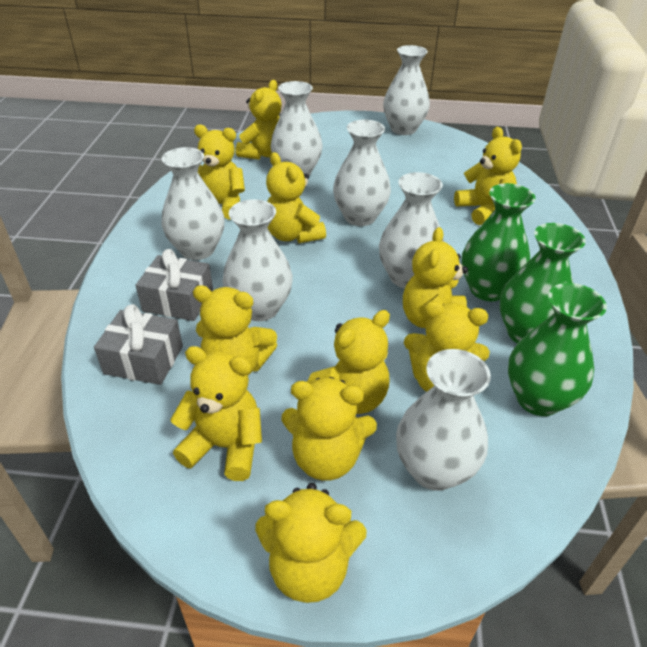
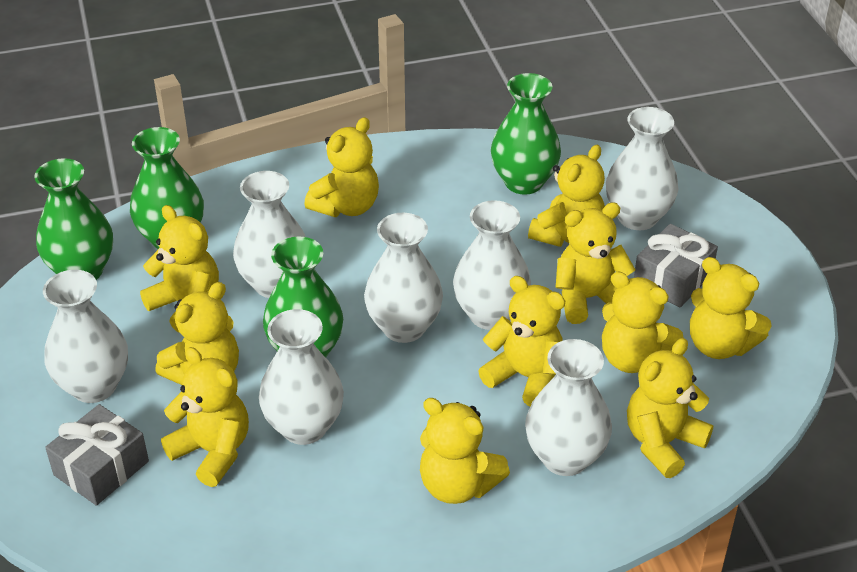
green vase: [462,183,536,301] [500,223,586,344] [508,283,607,416] = 3 -> [34,158,113,280] [130,127,204,249] [263,237,343,357] [491,73,561,195] = 4

